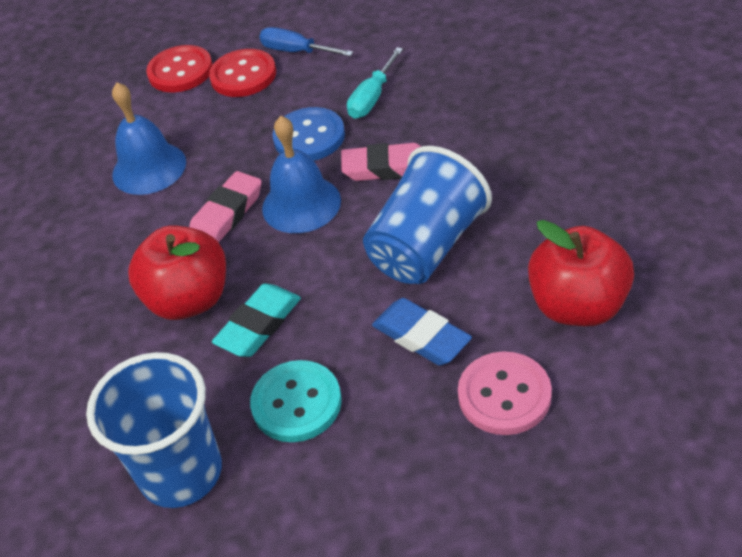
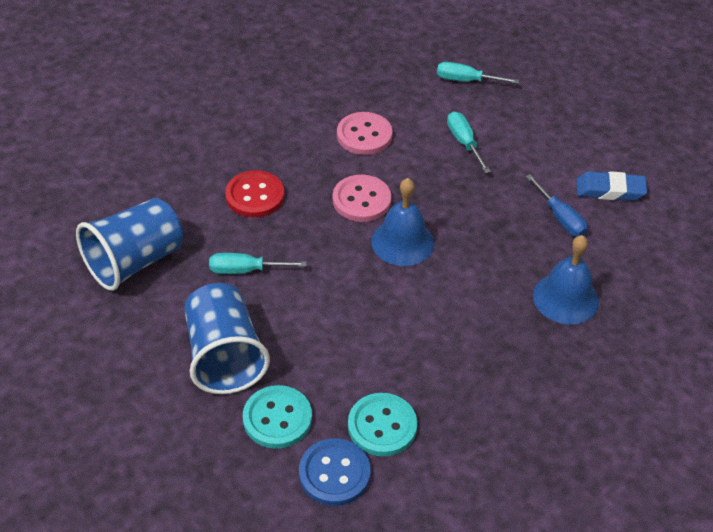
pink button: [458,351,552,435] = 1 -> [333,175,391,222] [337,112,393,155] = 2
pink eraser: [189,171,262,242] [341,143,421,181] = 2 -> none = 0
red apple: [128,225,226,320] [528,220,634,326] = 2 -> none = 0
red button: [146,45,213,92] [209,49,276,97] = 2 -> [225,170,284,218] = 1
turquoise button: [250,360,342,442] = 1 -> [243,385,312,449] [348,393,417,457] = 2
turquoise eraser: [212,283,301,357] = 1 -> none = 0
turquoise screwdriver: [347,47,403,119] = 1 -> [209,253,307,274] [437,62,519,84] [447,112,491,173] = 3

